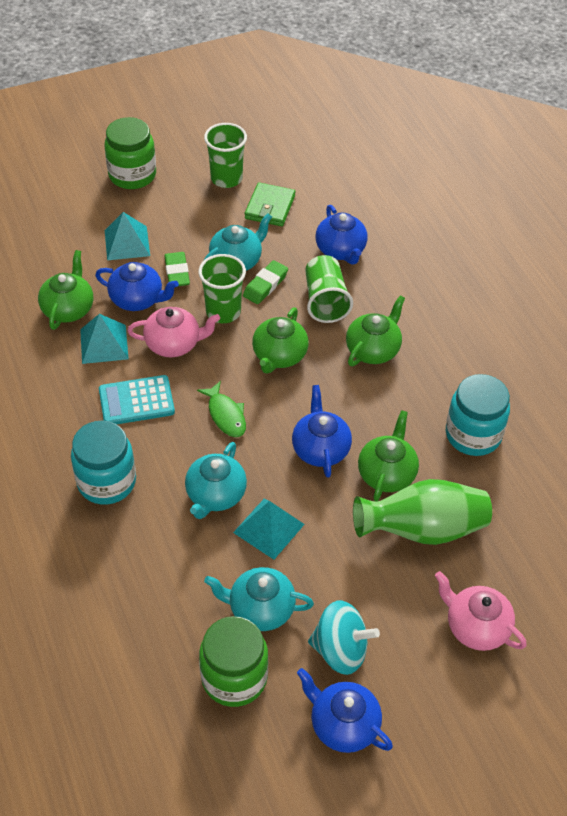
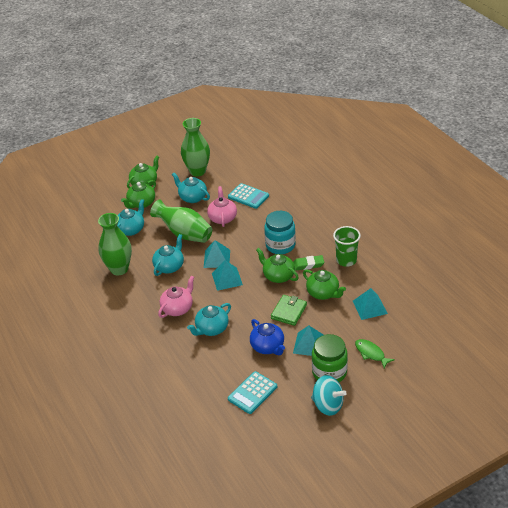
blue teapot: [95,262,179,311] [292,385,352,478] [297,668,393,753] [316,205,368,265] = 4 -> [250,319,285,355] = 1
green cup: [198,254,246,323] [204,123,247,188] [305,255,353,323] = 3 -> [333,226,361,267] = 1
green eraser: [164,252,190,286] [243,260,288,304] = 2 -> [293,255,324,271] = 1
green jar: [104,117,156,189] [199,616,268,707] = 2 -> [312,334,348,382] = 1
green vase: [353,479,492,545] = 1 -> [98,213,132,275] [150,200,212,243] [181,118,210,176] = 3
turquoise calculator: [99,375,175,424] = 1 -> [228,183,269,209] [228,371,277,414] = 2
turquoise jar: [71,420,136,505] [446,374,510,456] = 2 -> [264,211,296,254] = 1
turquoise pyramid: [80,314,129,364] [105,212,150,260] [233,498,305,560] = 3 -> [204,240,230,268] [212,260,243,291] [293,326,324,356] [353,288,388,320] = 4
turquoise teapot: [185,442,247,519] [203,213,272,271] [204,567,314,631] = 3 -> [117,199,145,236] [152,234,184,276] [172,173,210,203] [187,303,231,336] = 4

